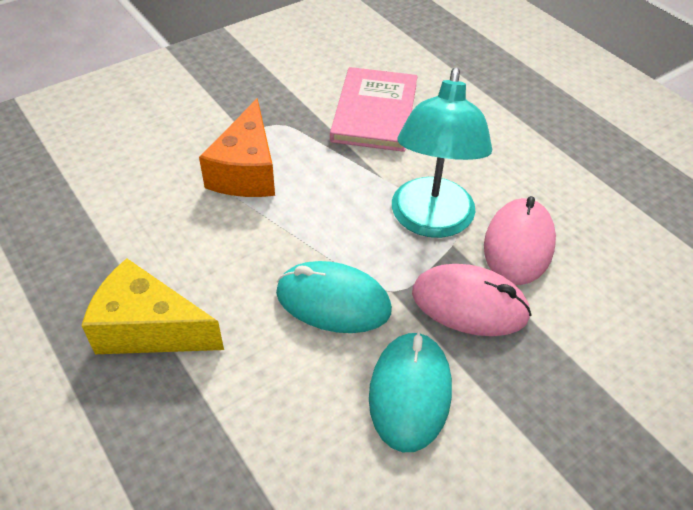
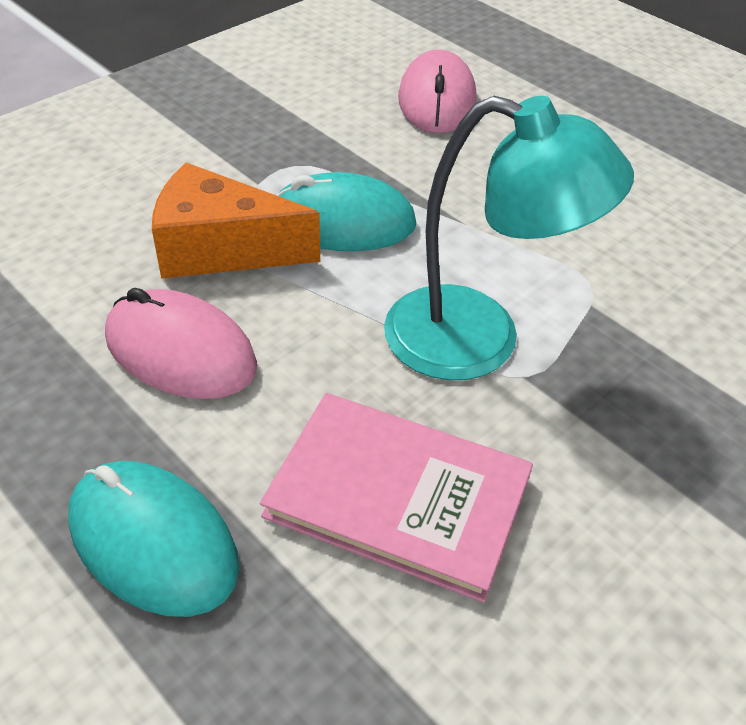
yellow cheese: [81,258,224,354] = 1 -> none = 0

